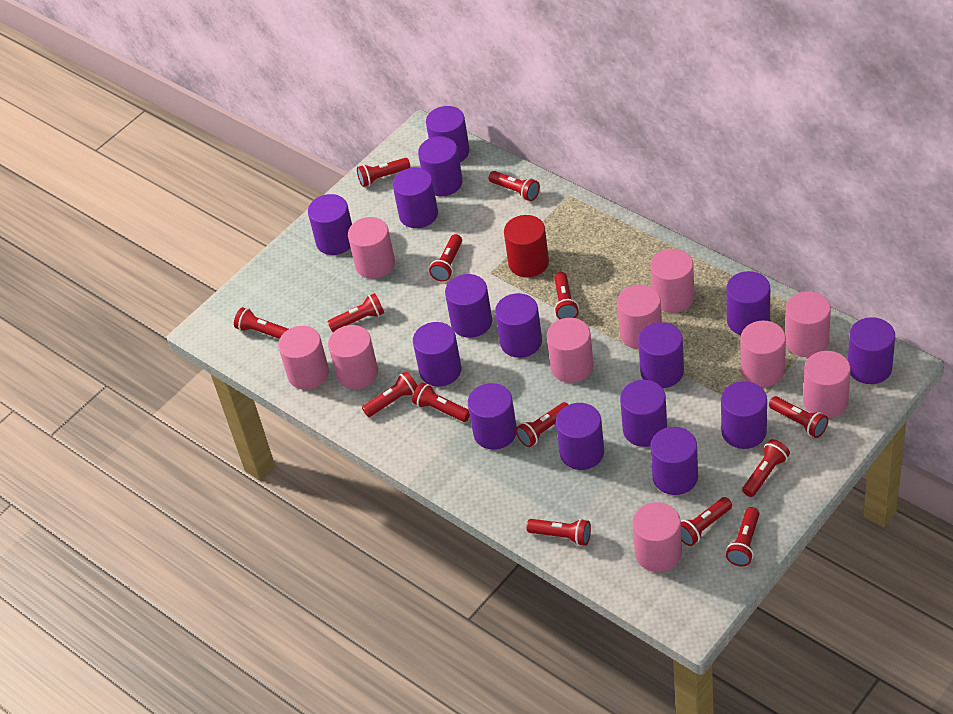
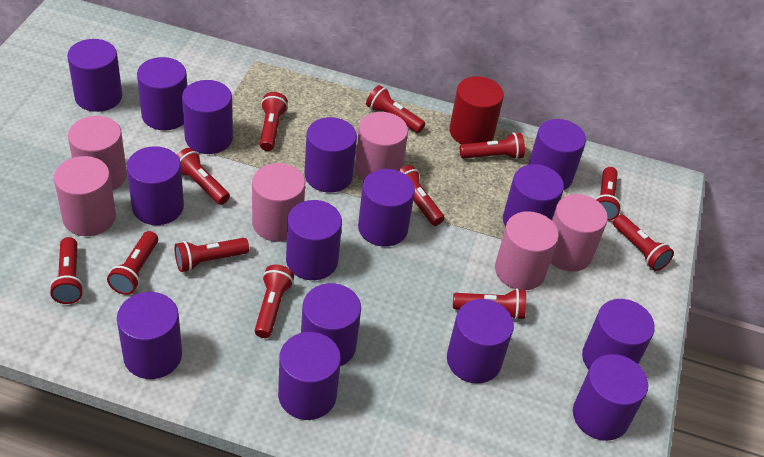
pink cylinder: [278,326,329,390] [328,325,378,389] [348,217,395,279] [547,318,594,383] [617,285,662,349] [632,502,682,572] [650,249,694,313] [741,321,786,387] [785,291,831,357] [803,351,851,418] = 10 -> [54,156,116,236] [68,116,127,191] [252,163,305,242] [355,112,408,181] [495,211,559,290] [550,194,608,272] = 6
red flashlight: [234,307,288,339] [327,293,384,332] [357,158,410,187] [362,371,417,417] [412,382,470,422] [429,234,462,282] [489,171,540,201] [516,402,568,447] [526,519,591,546] [554,272,579,319] [681,497,732,546] [726,507,759,566] [742,439,790,497] [769,396,828,438] = 14 -> [49,237,84,304] [107,231,158,295] [175,238,249,272] [177,148,230,205] [255,265,294,338] [260,92,288,151] [366,85,425,133] [398,165,444,226] [453,288,526,320] [460,132,525,160] [595,167,621,221] [613,215,674,271] = 12

